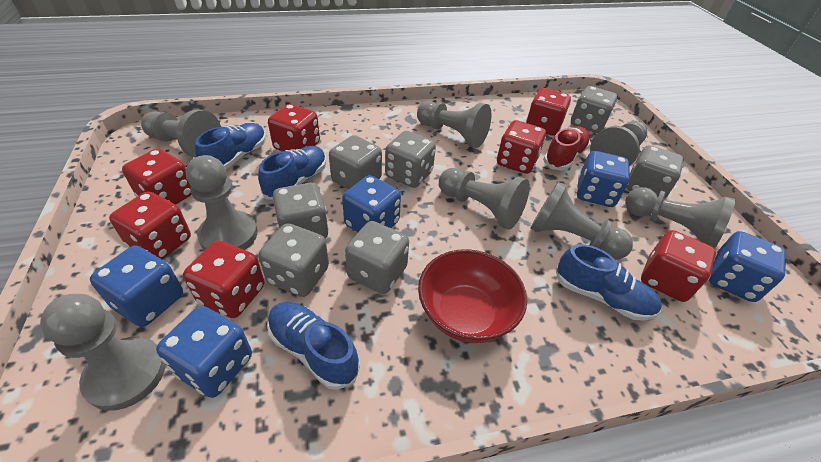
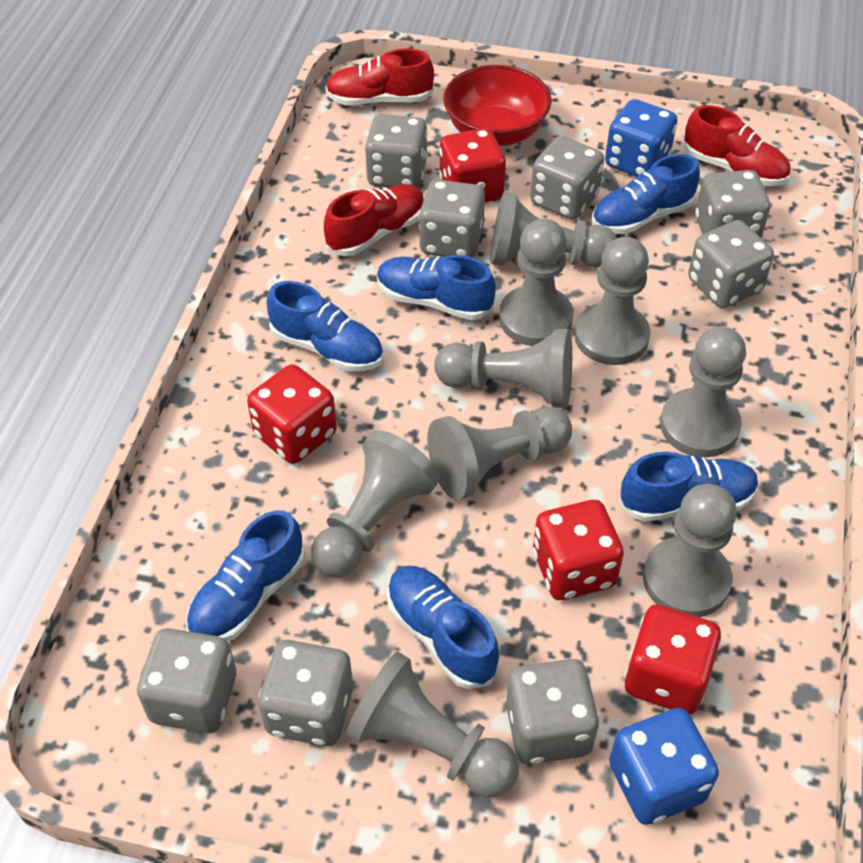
blue dice: [90,246,183,327] [156,306,252,398] [342,175,401,232] [577,151,630,207] [709,231,786,302] = 5 -> [605,99,677,177] [609,708,719,825] = 2
blue shoe: [195,123,266,169] [258,146,326,200] [267,302,360,390] [555,244,662,321] = 4 -> [186,510,305,641] [267,281,383,371] [377,255,496,320] [387,566,500,689] [592,154,700,234] [619,452,759,522] = 6
grey dice: [258,223,329,297] [273,183,329,238] [329,135,382,190] [345,221,409,294] [385,131,436,188] [571,86,617,133] [626,145,684,200] = 7 -> [137,628,236,733] [259,640,353,746] [365,114,428,188] [419,179,485,258] [506,659,599,764] [530,136,604,220] [688,220,774,308] [695,170,770,238] = 8
grey pawn: [40,294,165,411] [141,110,221,158] [186,155,258,250] [417,101,491,148] [439,168,530,230] [530,182,633,260] [590,121,647,166] [625,187,735,249] = 8 -> [311,430,440,578] [346,651,519,798] [427,406,572,500] [434,329,572,408] [490,192,617,267] [499,219,573,346] [574,237,651,365] [643,484,737,617] [660,326,746,457] = 9
red dice: [109,191,191,260] [122,149,192,204] [183,241,264,318] [268,104,320,151] [497,120,546,174] [526,88,571,136] [641,230,716,302] = 7 -> [247,364,337,464] [439,128,506,202] [533,500,624,600] [624,604,721,714] = 4
red shoe: [543,126,590,171] = 1 -> [324,184,424,256] [325,49,434,105] [684,105,791,186] = 3

